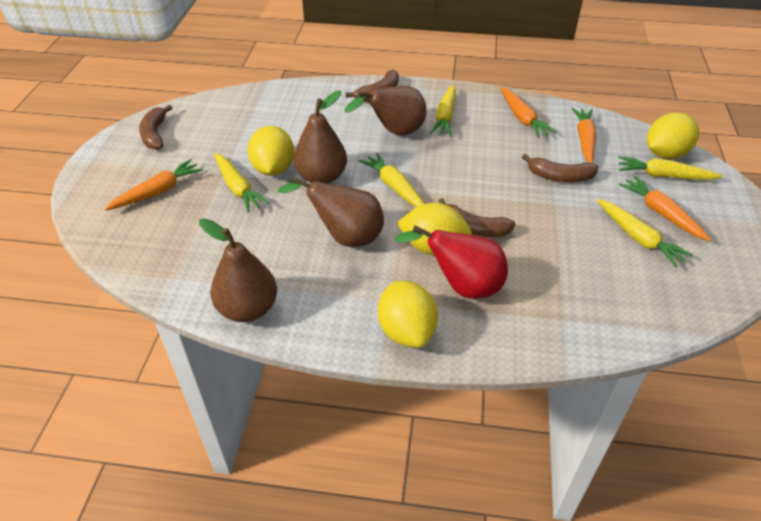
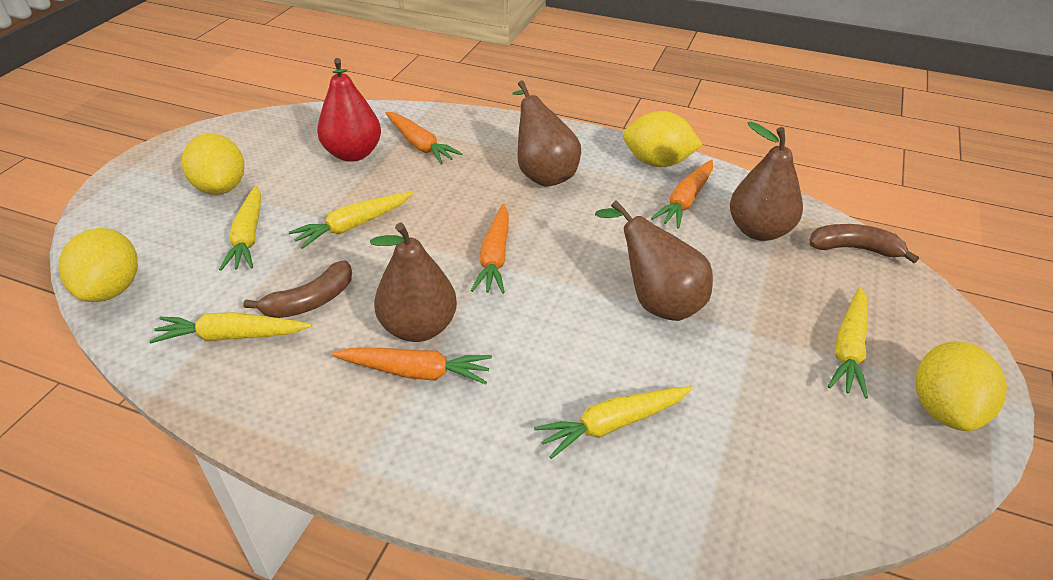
brown banana: [139,105,172,150] [346,70,399,102] [438,198,515,237] [522,154,598,182] = 4 -> [244,260,352,318] [809,224,919,263] = 2

